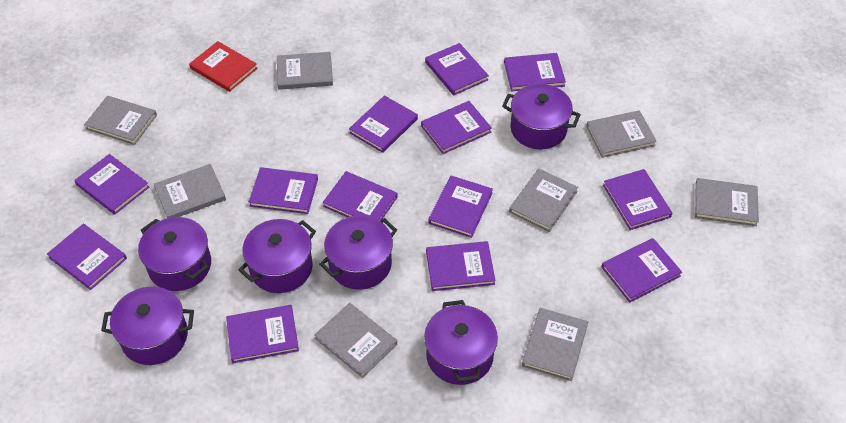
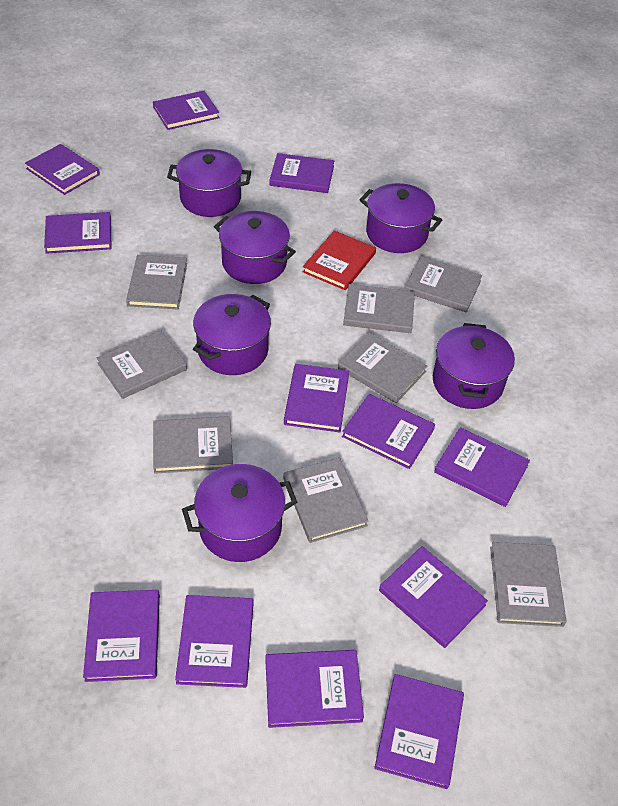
purple book: [47,224,127,290] [74,154,149,215] [226,305,299,363] [249,167,318,214] [323,171,398,221] [349,96,418,153] [421,101,492,154] [425,43,489,95] [426,241,496,291] [428,176,493,238] [504,53,566,92] [601,238,682,303] [603,169,672,230] = 13 -> [25,144,100,195] [44,212,112,254] [83,590,160,682] [153,91,220,130] [175,595,254,688] [265,650,364,728] [269,153,334,193] [284,364,349,432] [342,394,435,469] [374,674,464,789] [379,546,488,648] [434,427,530,507] = 12

